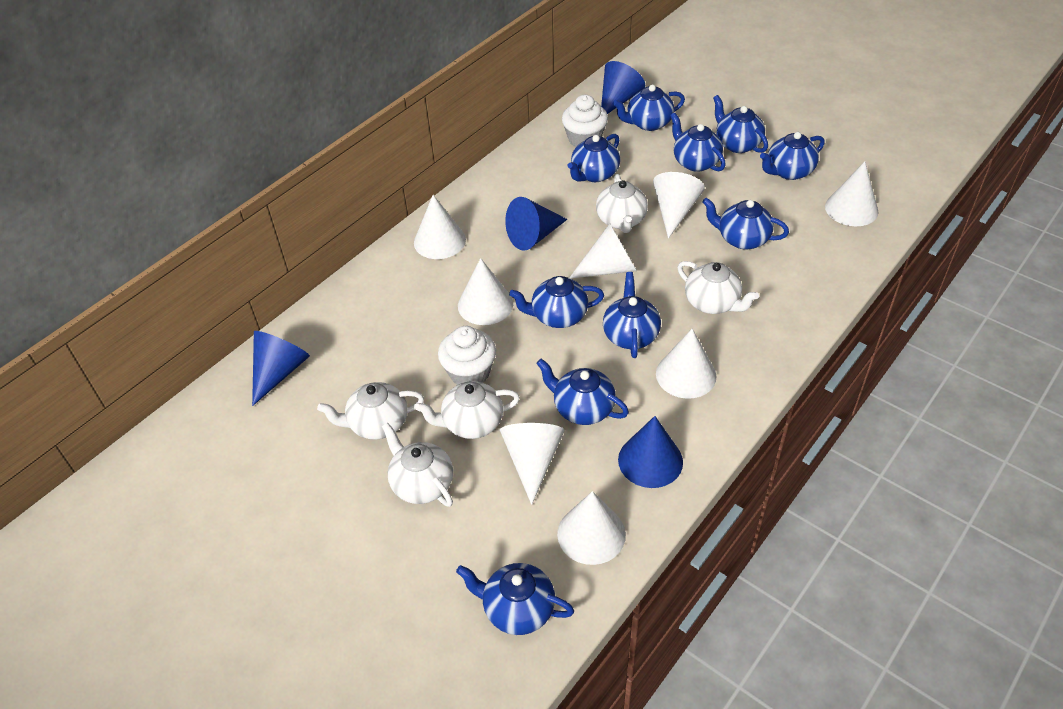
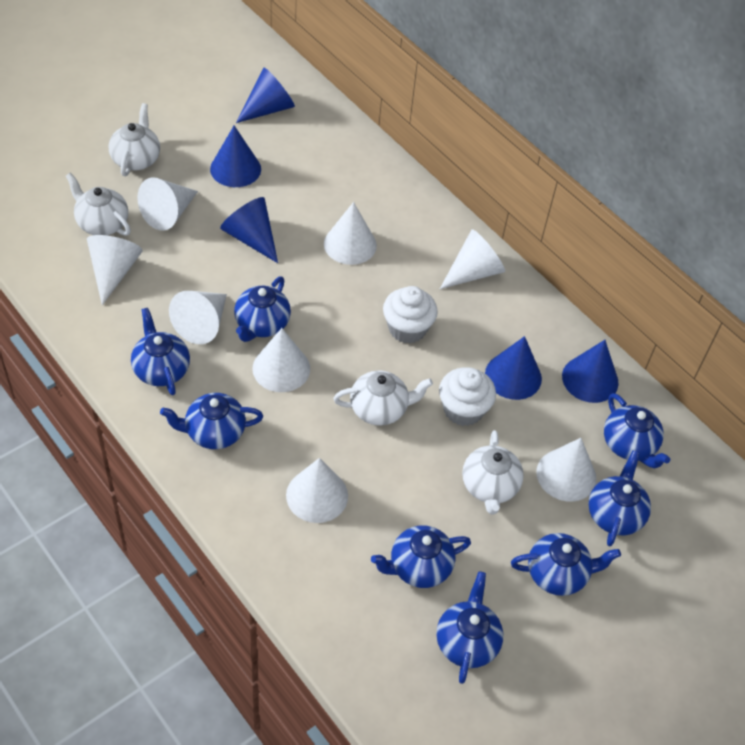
blue cone: [252,331,310,406] [505,197,567,251] [601,61,645,114] [618,416,683,488] = 4 -> [210,125,261,187] [220,197,278,263] [236,67,295,123] [485,336,542,400] [562,340,618,403] = 5
blue teapot: [456,563,574,635] [509,276,604,328] [536,359,629,425] [568,134,620,182] [603,272,661,358] [613,85,685,131] [670,113,726,172] [702,198,789,249] [713,95,768,153] [760,132,825,180] = 10 -> [131,308,190,395] [160,393,263,449] [234,276,291,342] [371,525,471,588] [436,571,503,684] [511,533,621,596] [588,450,651,546] [604,393,670,469] = 8
white teapot: [317,382,424,440] [382,423,453,507] [415,381,520,439] [596,174,648,233] [677,261,759,314] = 5 -> [66,173,131,236] [109,103,160,176] [333,370,433,426] [462,430,524,515] = 4

